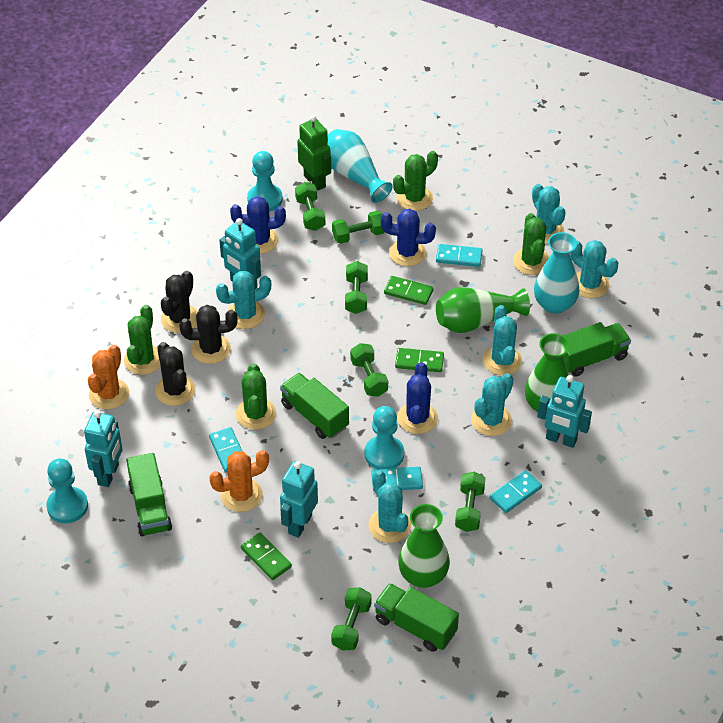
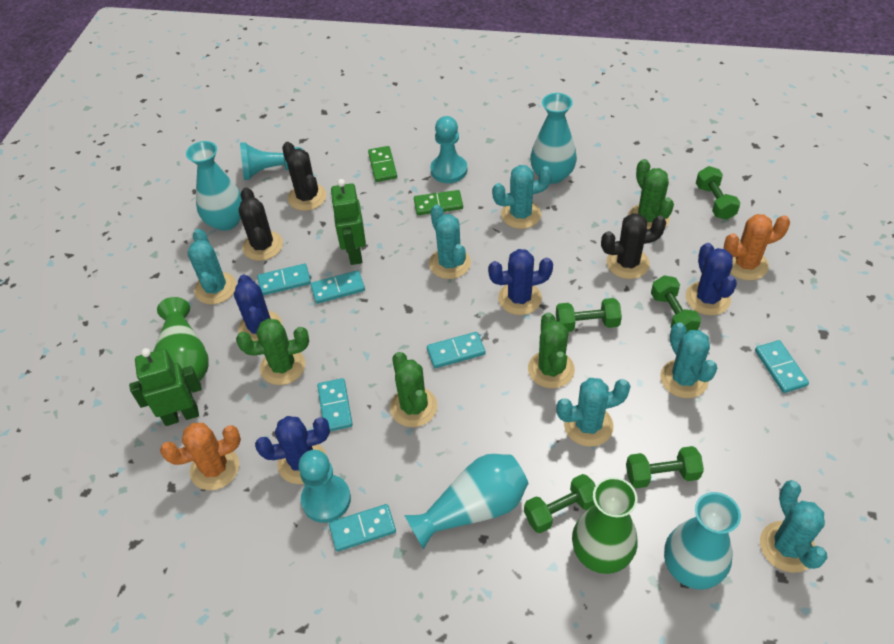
blue cactus: [230,196,286,254] [381,209,436,266] [397,362,438,434] = 3 -> [234,274,282,341] [255,416,330,484] [488,249,553,315] [686,243,737,315] = 4
green domino: [241,533,292,580] [384,276,433,305] [395,348,444,372] = 3 -> [368,146,397,182] [414,190,463,215] = 2
green dumbbell: [295,182,325,231] [331,587,372,650] [332,211,385,244] [345,261,368,314] [350,343,388,397] [455,472,485,532] = 6 -> [524,474,595,533] [556,298,622,332] [626,446,704,488] [651,276,701,333] [696,166,740,220] = 5
green robot: [297,115,331,191] = 1 -> [129,348,202,426] [330,179,366,265] = 2
green truck: [126,453,172,536] [280,373,349,439] [374,583,459,652] [562,322,631,377] = 4 -> none = 0
green vase: [398,504,450,588] [436,287,530,333] [525,333,570,412] = 3 -> [154,297,209,381] [572,477,638,574] = 2
turquoise domino: [209,427,242,472] [371,467,423,492] [436,244,482,267] [490,470,542,513] = 4 -> [257,264,311,296] [310,270,365,304] [317,378,353,431] [329,504,396,552] [427,332,485,368] [755,340,809,393] = 6
turquoise robot: [84,411,122,487] [219,218,261,289] [280,461,318,538] [537,375,592,448] = 4 -> none = 0
turquoise vase: [327,129,393,203] [534,232,579,314] = 2 -> [186,141,242,231] [404,454,528,550] [530,93,577,184] [664,492,741,589] = 4

